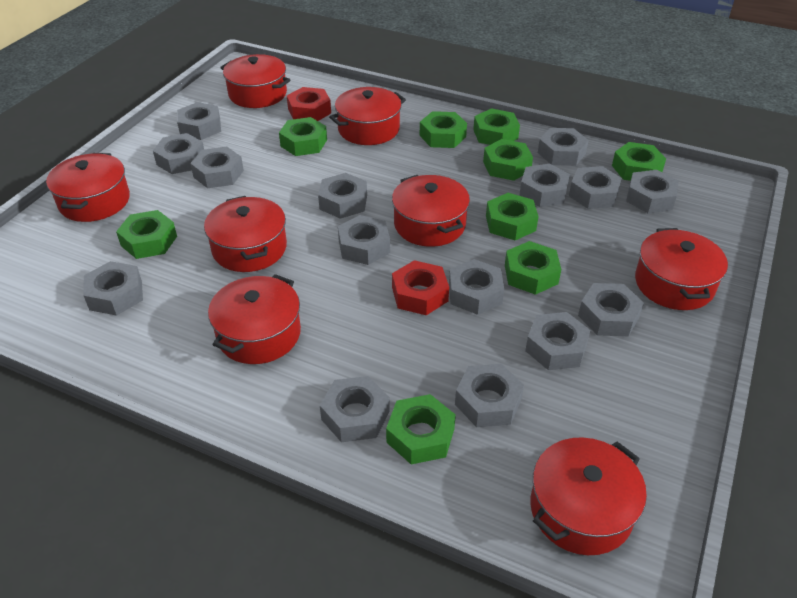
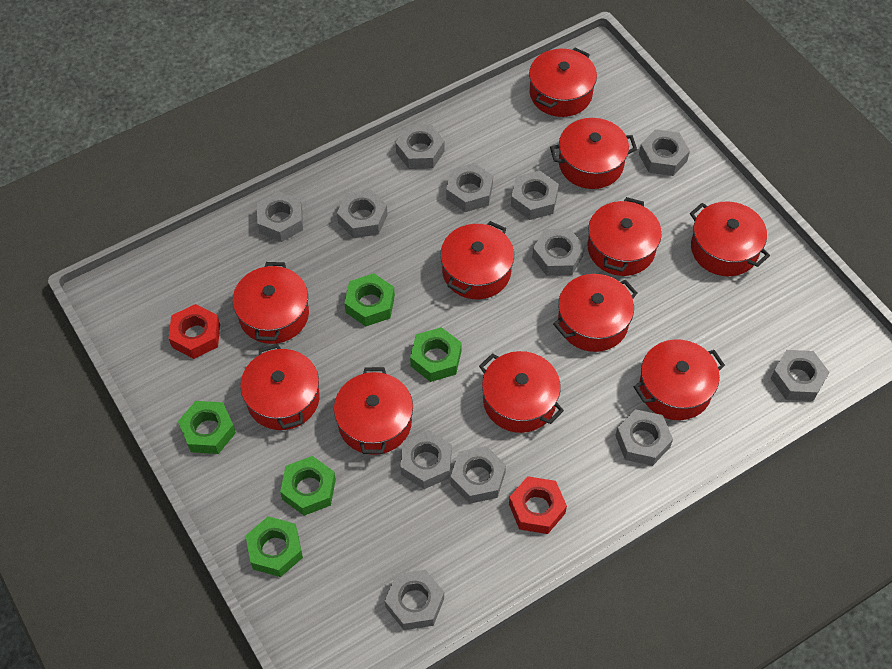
green nut: [116,210,177,259] [279,117,327,156] [386,394,456,464] [420,111,467,148] [473,108,520,145] [483,139,533,181] [486,193,539,241] [505,241,561,295] [612,142,666,181] = 9 -> [178,401,236,454] [245,516,303,577] [280,456,336,516] [344,273,395,326] [410,327,462,382] = 5
grey nut: [83,261,143,316] [153,133,204,174] [177,102,221,140] [190,147,244,188] [318,173,367,219] [320,376,390,442] [338,215,390,265] [449,259,504,315] [455,364,524,427] [519,163,570,207] [525,312,590,370] [538,128,589,166] [569,166,622,209] [578,283,644,336] [626,170,679,213] = 15 -> [257,191,303,242] [337,190,388,238] [385,570,444,630] [396,125,445,169] [400,430,452,489] [446,163,493,212] [450,446,506,504] [511,171,559,220] [532,228,585,276] [615,409,673,466] [639,129,690,176] [771,350,829,401] = 12
red pot: [46,153,130,222] [204,196,287,272] [208,274,301,364] [220,54,290,108] [329,87,406,145] [392,175,470,247] [530,437,647,555] [635,228,728,310] = 8 -> [233,262,309,344] [240,344,320,430] [334,367,413,455] [440,221,514,299] [479,351,564,433] [529,48,597,117] [550,118,637,189] [553,274,637,352] [587,197,662,276] [634,339,725,420] [690,201,770,276] = 11

